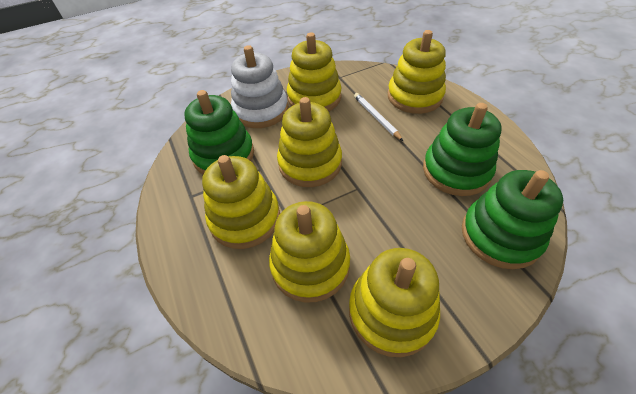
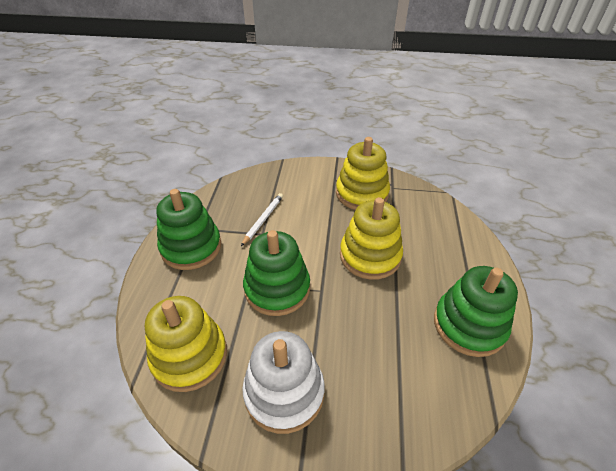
yellow stacking toy: [202,155,280,249] [269,201,350,303] [277,97,342,187] [287,33,342,111] [349,248,440,357] [388,30,446,114] = 6 -> [145,296,227,392] [336,137,390,210] [340,197,403,280] = 3

